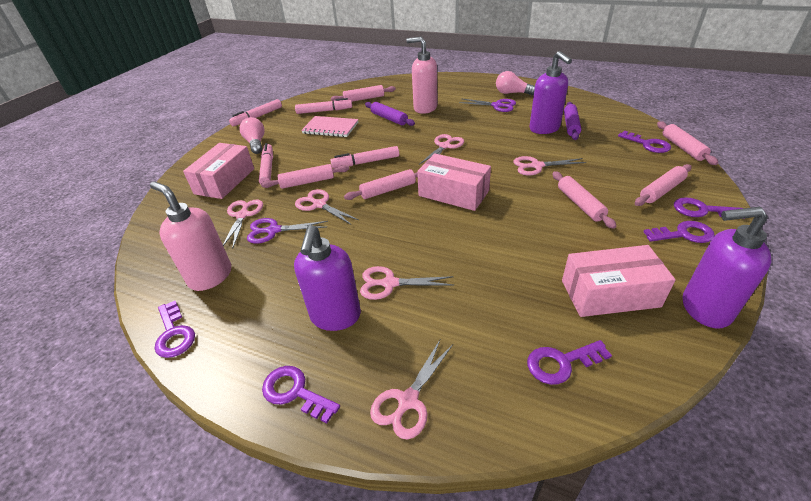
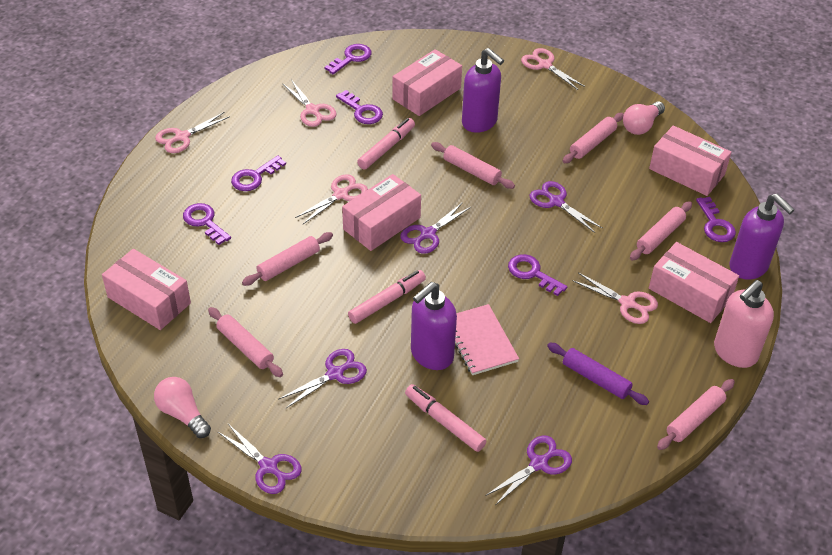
pink box: [183,143,254,199] [417,153,491,211] [562,245,676,317] = 3 -> [102,249,191,330] [342,174,421,251] [392,49,462,116] [649,125,731,196] [649,242,739,323] = 5
pink marker: [229,99,282,126] [259,143,273,184] [295,98,352,114] [330,146,399,168] = 4 -> [348,270,426,324] [357,118,415,170] [405,384,486,452] = 3
pink scissors: [223,199,263,249] [295,189,359,225] [360,266,453,300] [370,340,453,440] [419,134,464,165] [513,156,587,175] = 6 -> [155,112,230,153] [282,80,337,127] [295,175,368,224] [521,48,585,90] [572,273,658,324] = 5
pink soap dispenser: [150,181,231,291] [406,37,438,114] = 2 -> [714,280,774,368] = 1
purple rolling pin: [365,102,415,126] [564,102,581,140] = 2 -> [547,343,649,405] = 1
purple scissors: [247,218,328,243] [459,98,516,112] = 2 -> [218,424,302,494] [278,349,367,409] [400,202,471,254] [487,435,572,505] [530,181,603,233] = 5

